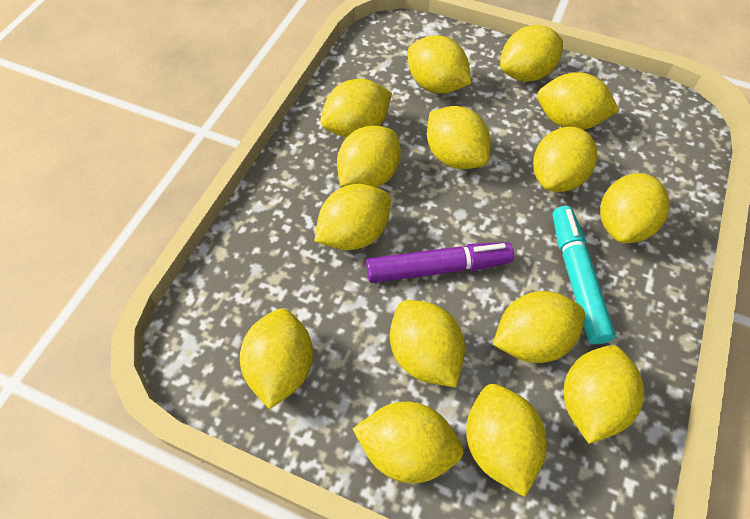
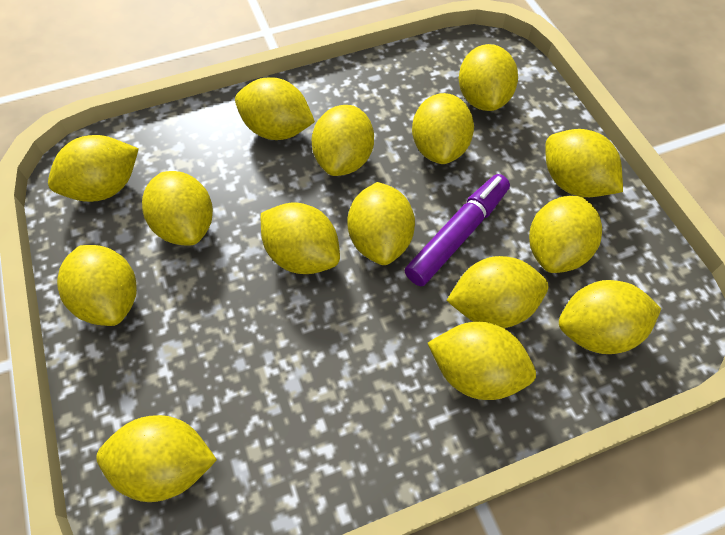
turquoise marker: [552,206,616,344] = 1 -> none = 0

